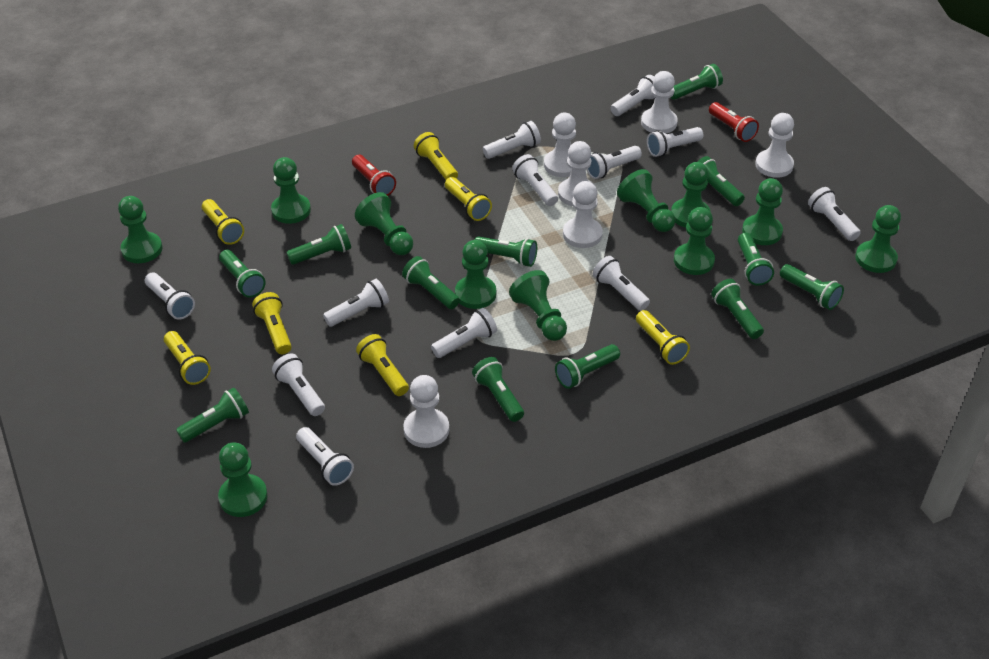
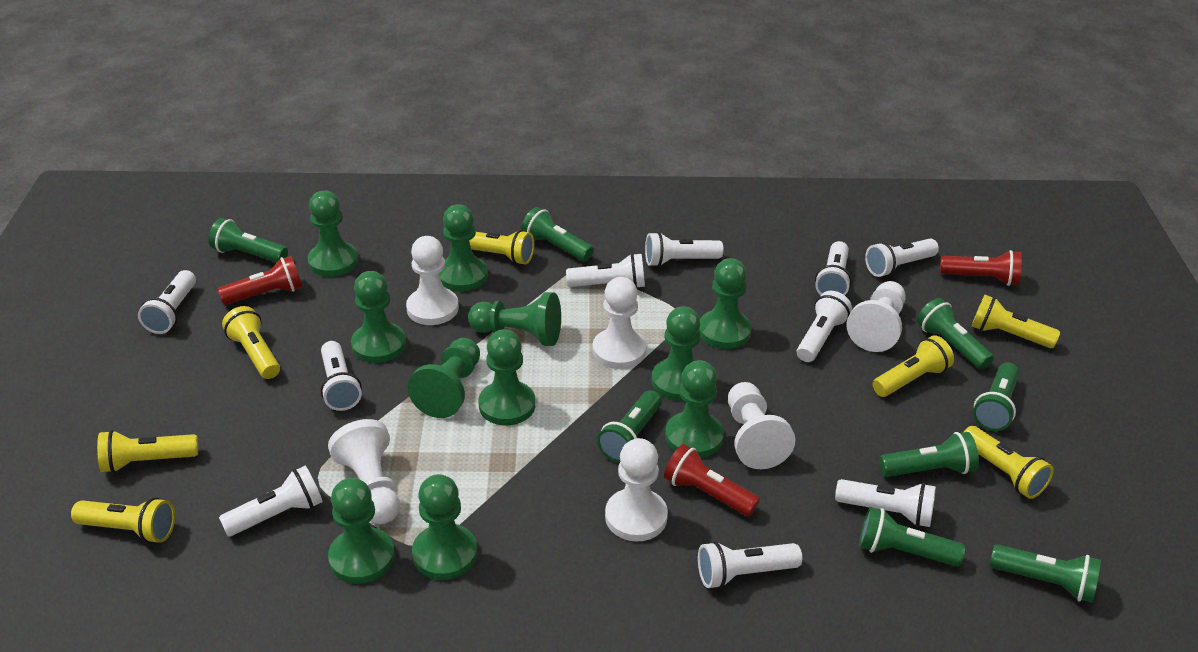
green flashlight: [176,388,249,443] [219,250,266,298] [286,224,351,265] [402,256,460,309] [472,357,524,422] [475,236,537,267] [555,344,620,389] [670,64,723,100] [697,156,745,206] [711,279,764,339] [738,233,774,286] [780,264,844,310] = 12 -> [208,218,288,263] [521,207,594,261] [597,390,662,462] [859,507,965,567] [879,432,979,477] [917,298,994,370] [973,363,1019,431] [990,544,1101,603] = 8
red flashlight: [352,155,396,196] [709,102,759,142] = 2 -> [218,256,302,305] [664,444,760,516] [940,250,1022,286] = 3
white flashlight: [145,273,195,320] [272,353,325,416] [296,427,354,486] [323,279,389,327] [431,308,497,358] [483,121,541,159] [512,154,558,206] [587,146,642,179] [593,256,650,311] [610,75,655,116] [647,127,703,157] [808,187,861,241] = 12 -> [138,270,196,334] [219,466,323,536] [321,341,362,411] [566,253,645,288] [645,232,724,267] [698,541,802,589] [797,291,852,362] [815,241,852,295] [835,479,936,527] [865,239,939,277] = 10

